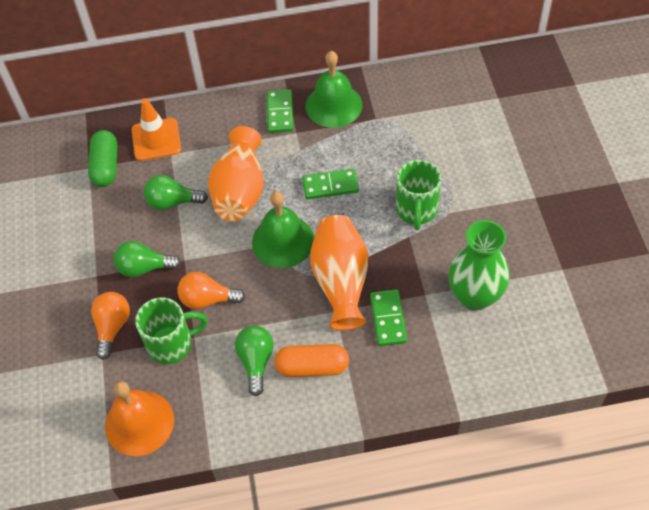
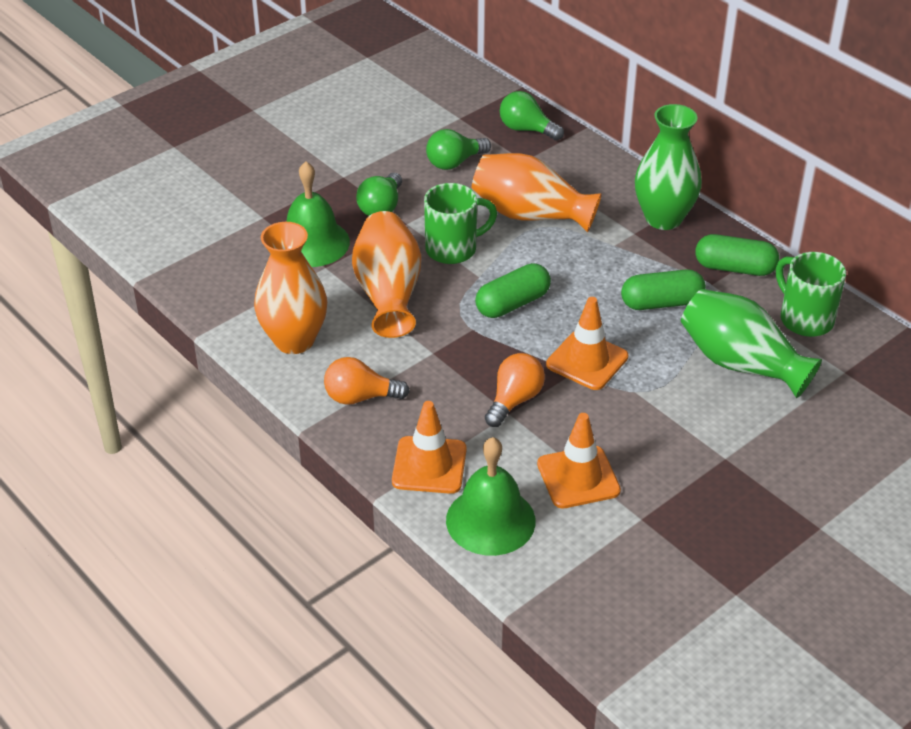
green capsule: [88,130,117,187] = 1 -> [475,263,551,318] [621,269,706,310] [695,234,779,276] = 3
green domino: [267,89,294,133] [302,169,359,199] [370,289,407,346] = 3 -> none = 0
green vase: [448,220,509,311] = 1 -> [635,104,702,230] [681,289,822,398] = 2
orange bell: [105,381,174,456] = 1 -> none = 0
orange capsule: [274,344,349,377] = 1 -> none = 0
orange traffic cone: [132,98,181,161] = 1 -> [392,401,467,494] [537,413,621,508] [546,297,628,390] = 3
orange vase: [208,126,264,221] [310,215,368,330] = 2 -> [254,222,327,354] [352,211,421,338] [472,153,602,232] = 3

